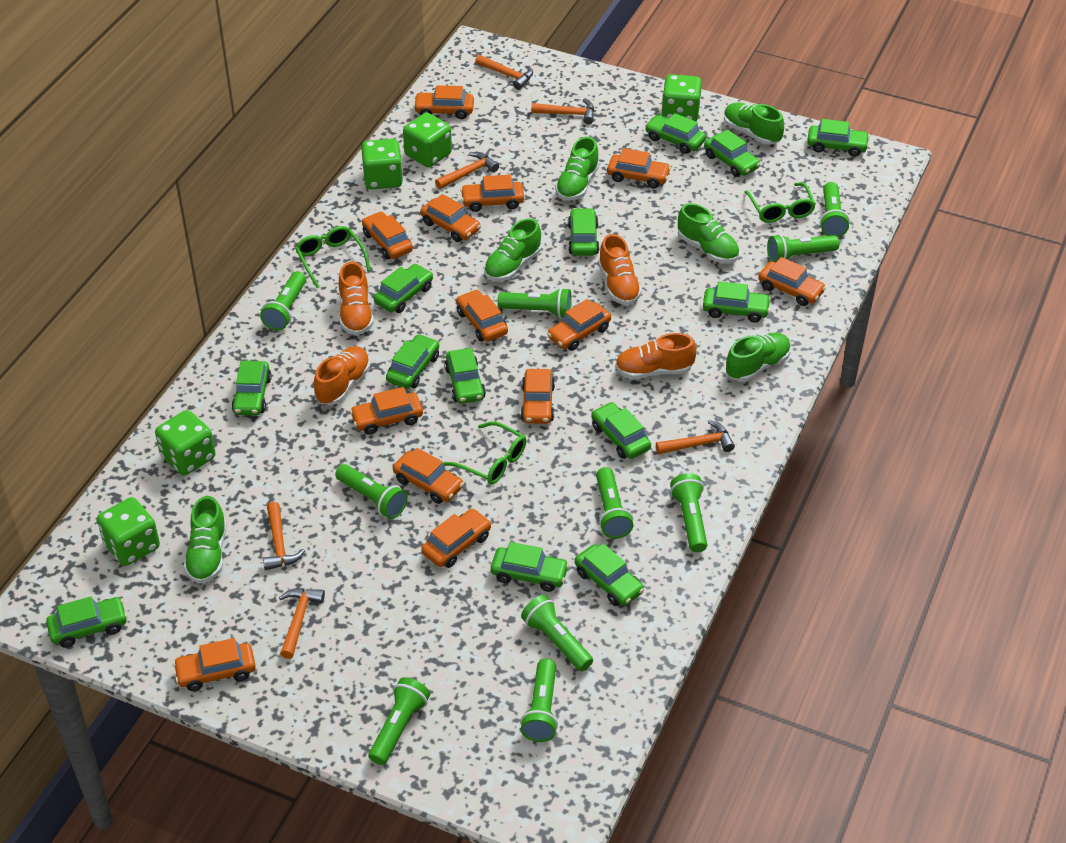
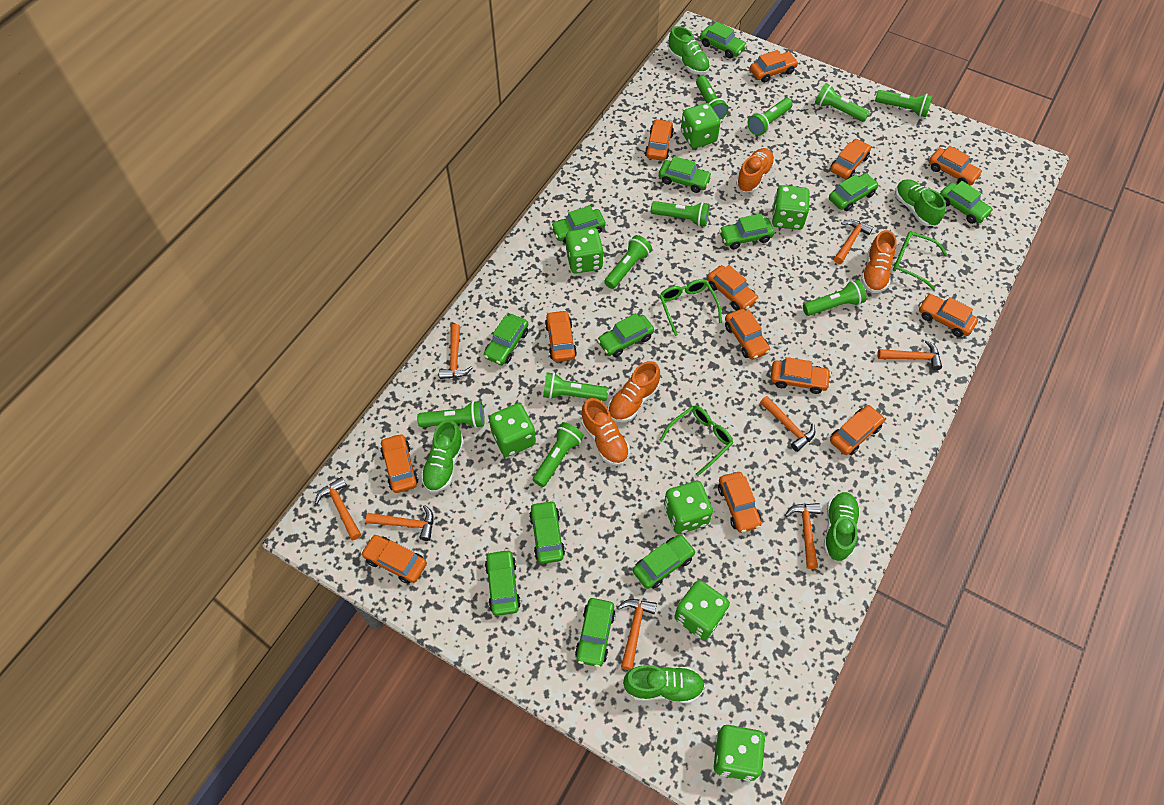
green car: [46,596,127,648] [231,361,272,416] [374,264,433,313] [386,334,439,389] [444,348,486,404] [491,542,569,592] [568,208,599,256] [575,543,644,606] [591,402,651,459] [645,113,706,154] [703,281,771,323] [704,130,761,177] [807,119,870,157] = 13 -> [484,314,528,365] [485,549,521,616] [529,500,565,564] [551,206,606,244] [575,598,616,667] [597,313,654,357] [633,534,696,589] [659,156,712,193] [700,22,747,58] [719,214,774,249] [829,173,879,211] [940,181,993,224] = 12
green dice: [97,497,160,566] [155,410,216,476] [361,139,403,189] [403,113,452,167] [661,74,702,121] = 5 -> [489,403,536,457] [566,227,604,274] [664,481,713,534] [674,580,730,640] [681,103,721,149] [714,725,765,781] [772,185,810,230] = 7
green shoe: [183,496,227,584] [484,218,541,281] [555,137,599,201] [678,203,739,263] [724,102,784,145] [726,333,791,381] = 6 -> [421,420,464,493] [623,665,705,704] [668,26,710,75] [824,492,860,561] [895,179,946,226] = 5
orange hammer: [263,502,305,570] [279,588,325,659] [435,152,499,189] [475,55,533,90] [531,99,594,125] [656,420,735,454] = 6 -> [315,477,361,540] [366,505,433,541] [439,324,472,379] [618,599,657,670] [760,396,816,452] [785,503,821,569] [834,220,873,264] [877,340,942,370] = 8

